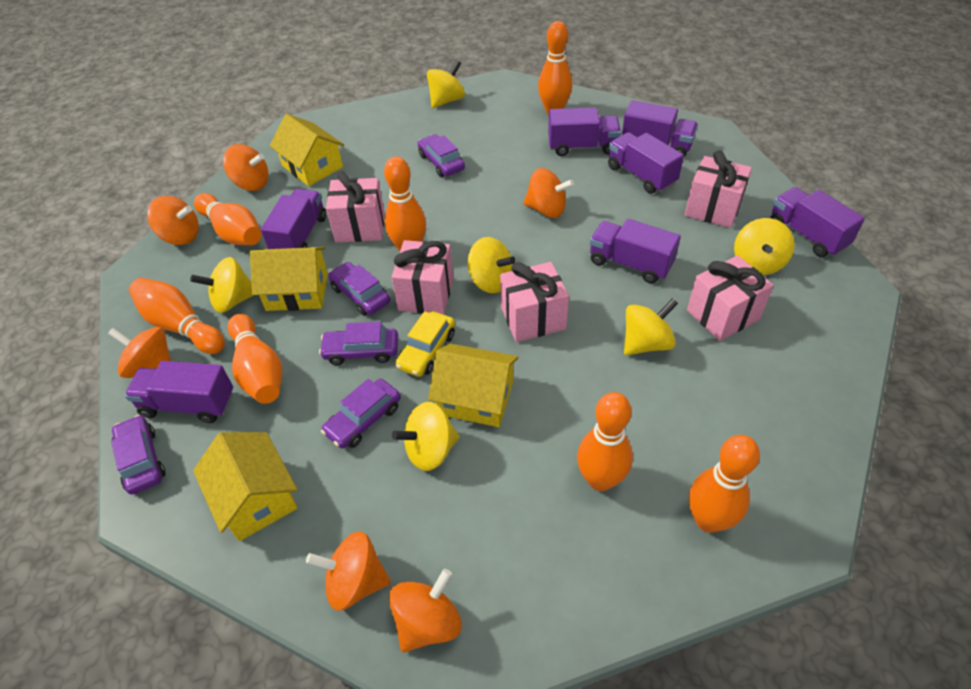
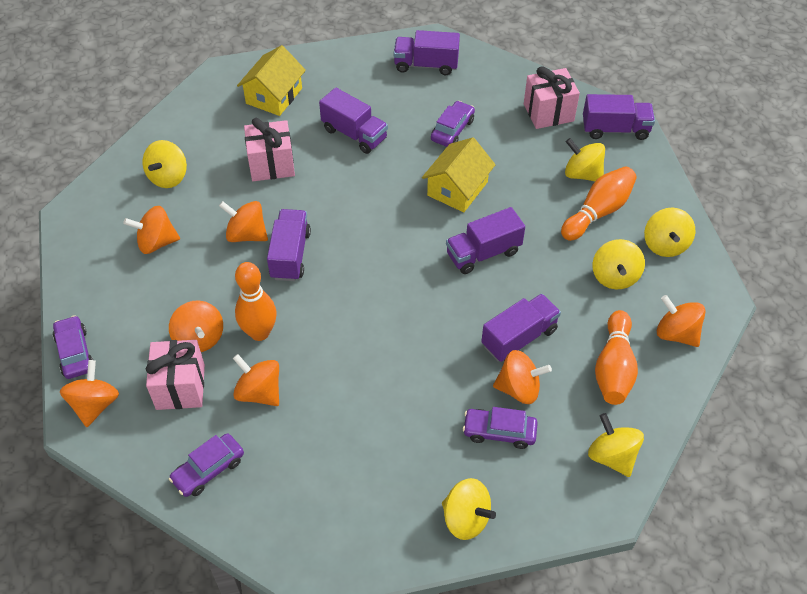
orange bowling pin: [129,278,225,354] [194,193,261,245] [227,314,283,404] [384,157,426,251] [538,21,572,115] [577,392,633,491] [689,435,760,533] = 7 -> [235,262,277,341] [561,166,637,241] [595,310,638,405] = 3
orange spinning top: [108,327,171,378] [147,196,199,245] [223,144,268,191] [306,532,391,611] [389,569,462,652] [523,168,574,218] = 6 -> [60,360,119,427] [123,206,180,254] [169,301,223,352] [219,201,268,242] [233,354,279,406] [493,350,552,404] [657,295,706,347] = 7
pink gift: [326,171,385,242] [391,240,454,315] [500,262,569,342] [685,150,752,228] [687,255,774,341] = 5 -> [146,340,205,410] [244,118,295,181] [524,67,580,129] = 3
purple car: [111,415,166,495] [319,322,398,365] [321,379,401,449] [328,262,390,315] [418,134,465,177] = 5 -> [53,315,93,379] [169,433,244,497] [431,101,475,147] [463,407,538,449] = 4
purple truck: [125,361,233,423] [261,189,326,249] [548,107,621,156] [590,219,681,283] [608,132,684,194] [622,100,698,157] [770,187,865,257] = 7 -> [267,209,311,281] [319,88,388,154] [394,30,460,75] [446,207,525,274] [481,294,561,362] [583,94,655,140] = 6
yellow car: [396,311,455,377] = 1 -> none = 0
yellow house: [193,432,298,541] [250,247,328,311] [269,114,344,186] [428,343,518,427] = 4 -> [237,45,306,116] [422,137,496,212] = 2

